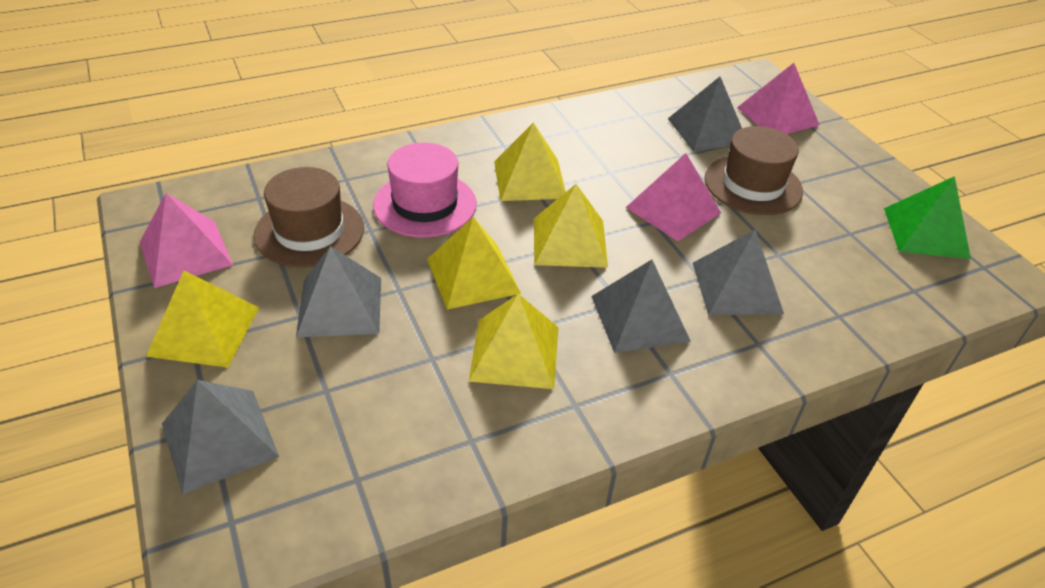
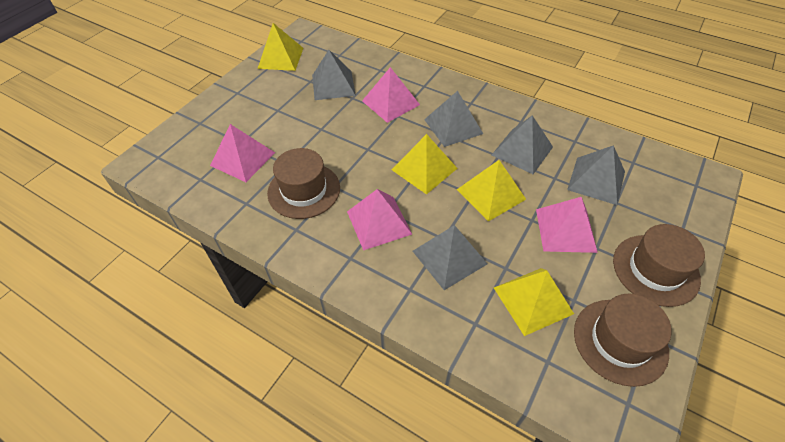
brown hat: [254,167,364,268] [704,126,803,215] = 2 -> [267,148,340,219] [574,293,672,387] [613,224,705,307] = 3
green pyramid: [884,176,971,259] = 1 -> none = 0
pink hat: [373,143,477,238] = 1 -> none = 0
pink pyramid: [140,193,233,288] [626,153,721,241] [737,63,820,134] = 3 -> [210,124,275,182] [347,189,412,250] [362,67,420,123] [536,197,598,253] = 4
yellow pyramid: [146,270,259,368] [427,217,521,310] [469,294,558,389] [494,122,566,201] [534,184,608,268] = 5 -> [257,23,303,71] [392,134,458,195] [457,160,526,222] [494,268,574,336] = 4

